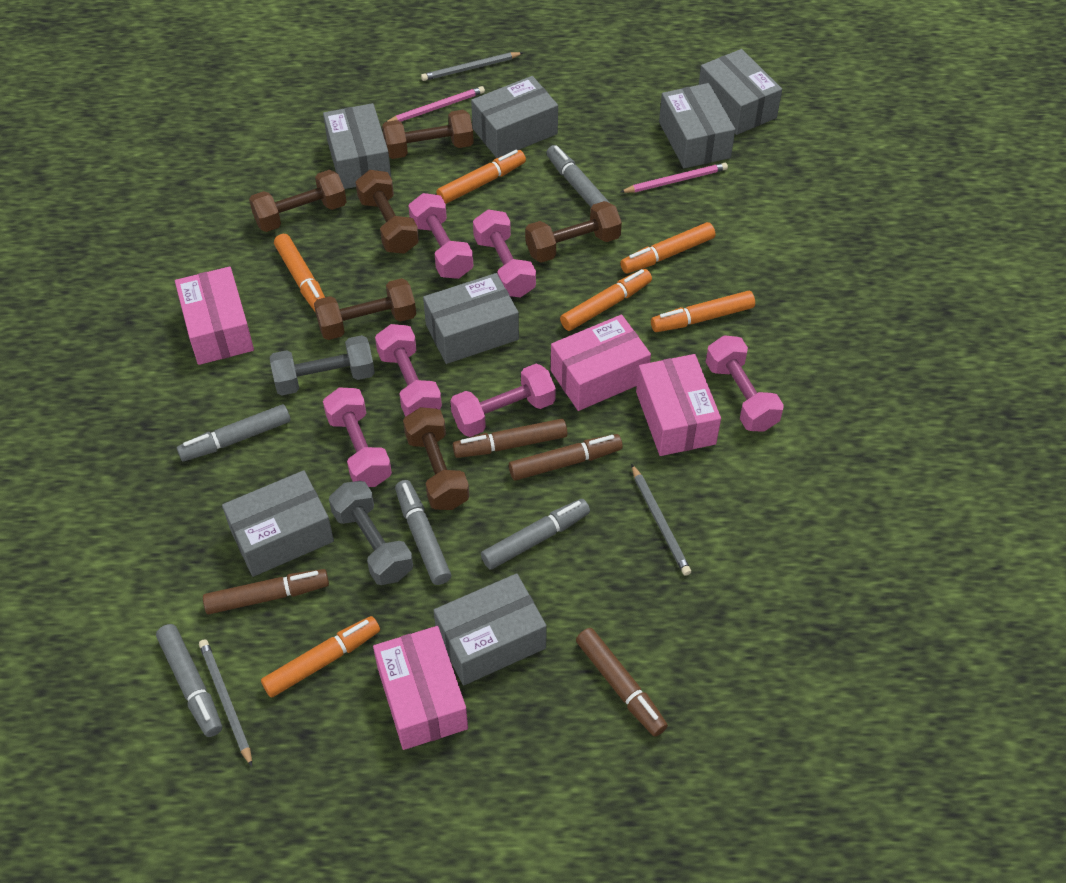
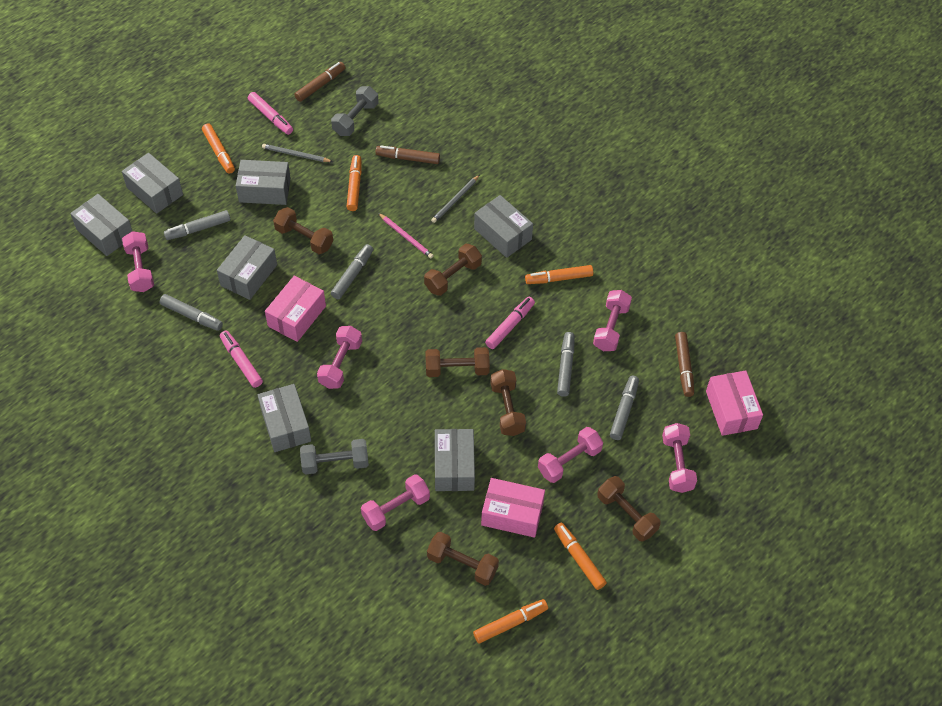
brown marker: [203,569,329,614] [453,419,567,458] [509,434,623,481] [576,628,668,737] = 4 -> [294,62,345,102] [376,145,440,164] [675,332,694,397] = 3
grey pencil: [199,639,252,767] [421,52,523,81] [631,464,691,576] = 3 -> [262,144,333,162] [431,175,479,223] = 2
orange marker: [261,616,380,698] [274,234,325,313] [436,150,526,204] [560,269,652,331] [620,222,715,274] [651,291,755,332] = 6 -> [202,123,235,174] [347,155,362,211] [473,599,548,643] [525,265,593,284] [554,523,607,590] = 5
pink box: [175,267,254,365] [373,626,468,750] [551,315,651,411] [636,354,721,456] = 4 -> [265,276,326,342] [481,478,545,538] [706,370,763,436] = 3
pink marker: none = 0 -> [220,331,263,388] [248,92,293,135] [485,297,535,349] = 3
pink pencil: [386,86,485,122] [621,163,728,193] = 2 -> [378,213,434,259] = 1

